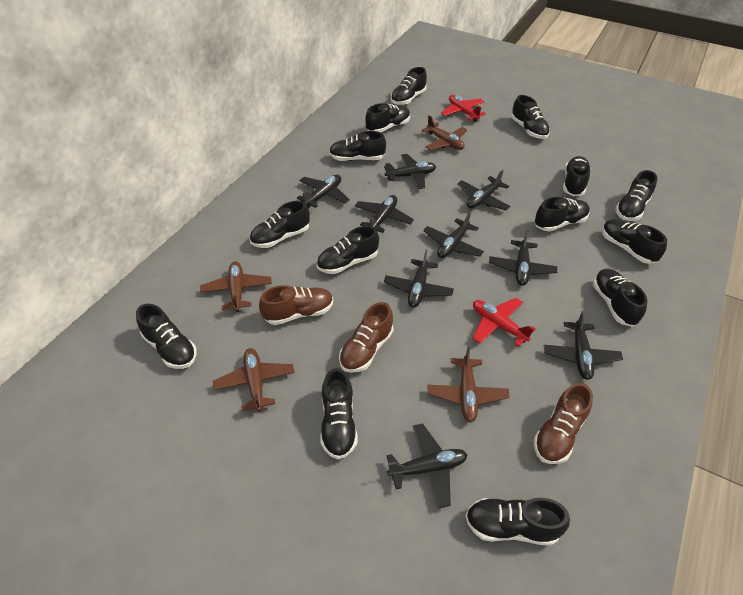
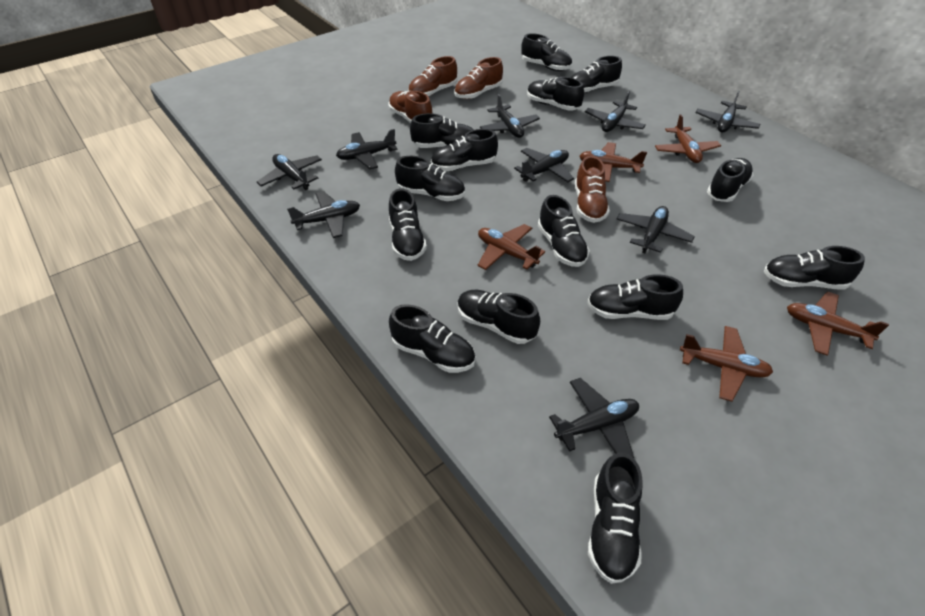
brown plane: [200,261,272,312] [213,348,295,412] [422,115,467,150] [428,347,510,422] = 4 -> [478,224,545,270] [579,142,647,182] [655,114,721,163] [680,326,773,402] [787,292,889,356] = 5
brown shoe: [259,285,333,325] [339,302,393,373] [533,383,593,464] = 3 -> [389,91,432,123] [408,56,457,97] [454,57,503,99] [575,156,610,223] = 4
red plane: [441,95,486,122] [472,298,536,347] = 2 -> none = 0

